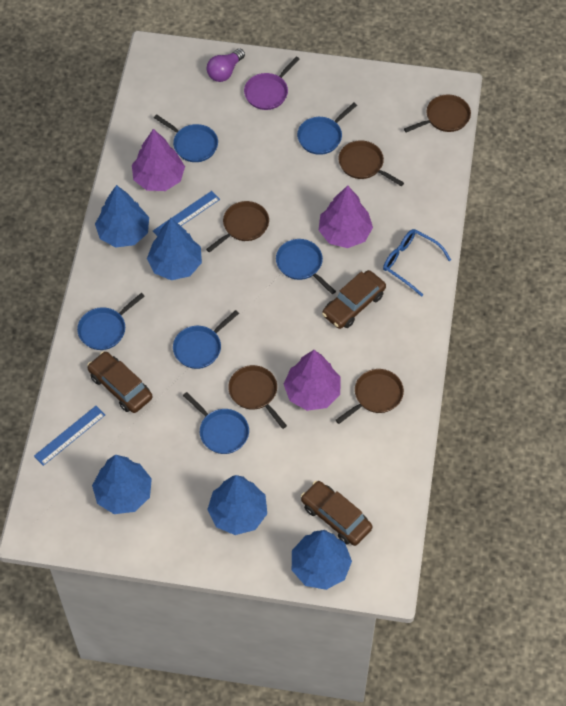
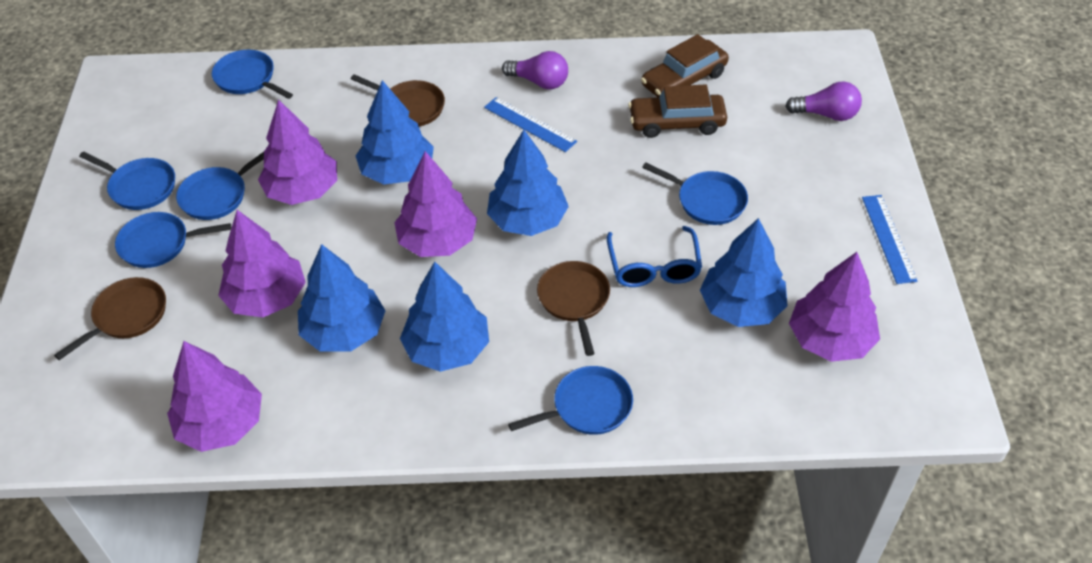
brown car: [87,351,152,413] [301,481,372,546] [322,270,386,329] = 3 -> [628,85,727,138] [641,34,729,97] = 2
brown pan: [206,201,269,253] [228,365,287,429] [336,369,404,424] [338,140,404,186] [404,94,471,132] = 5 -> [54,277,166,360] [351,74,445,126] [537,261,610,356] = 3
purple light bulb: [207,48,245,82] = 1 -> [502,51,568,89] [785,82,862,121] = 2
purple pan: [244,57,300,110] = 1 -> none = 0
purple tree: [132,129,185,191] [284,350,341,411] [319,186,373,248] = 3 -> [167,341,262,452] [218,210,306,317] [258,99,337,205] [394,151,477,257] [789,252,880,362] = 5

